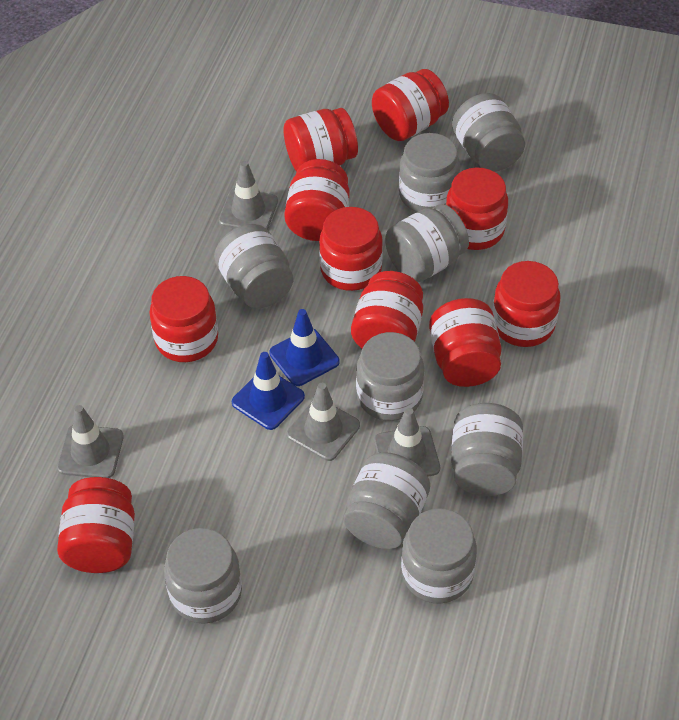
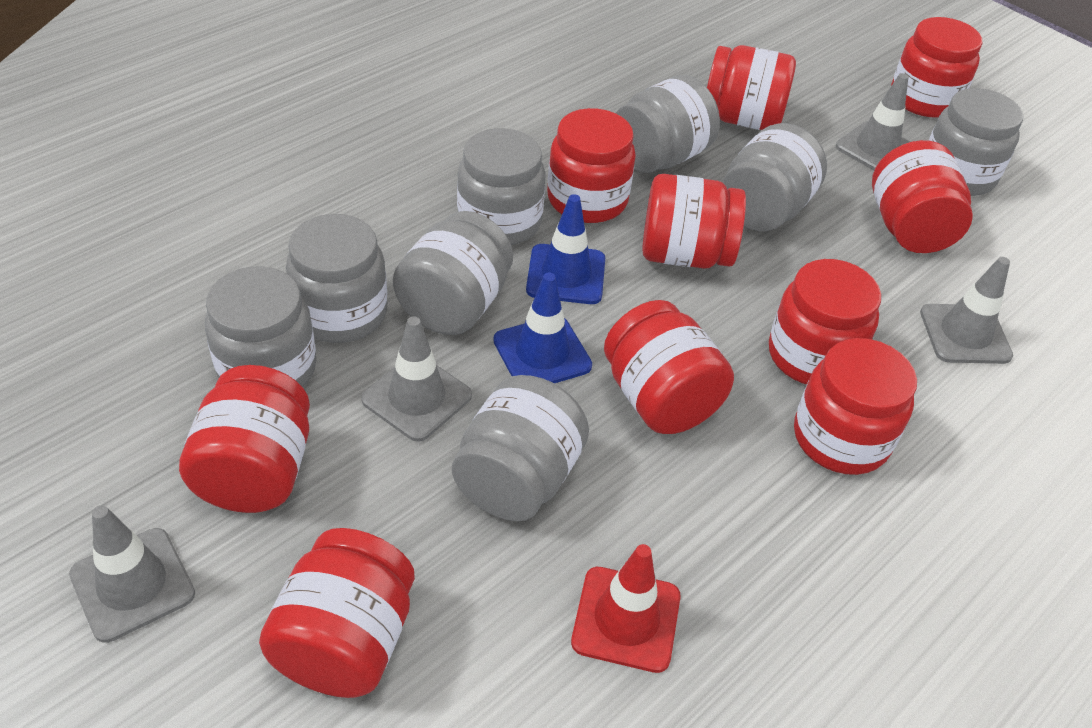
grey jar: [164,528,242,624] [214,224,293,308] [344,452,430,549] [356,332,424,421] [385,204,469,282] [399,133,460,212] [401,508,477,604] [451,403,523,496] [452,93,525,172] = 9 -> [205,266,316,387] [286,214,387,343] [393,211,513,335] [452,375,589,522] [457,128,546,245] [616,75,720,173] [723,123,827,231] [928,88,1023,196] = 8
red traffic cone: none = 0 -> [571,544,680,673] = 1

